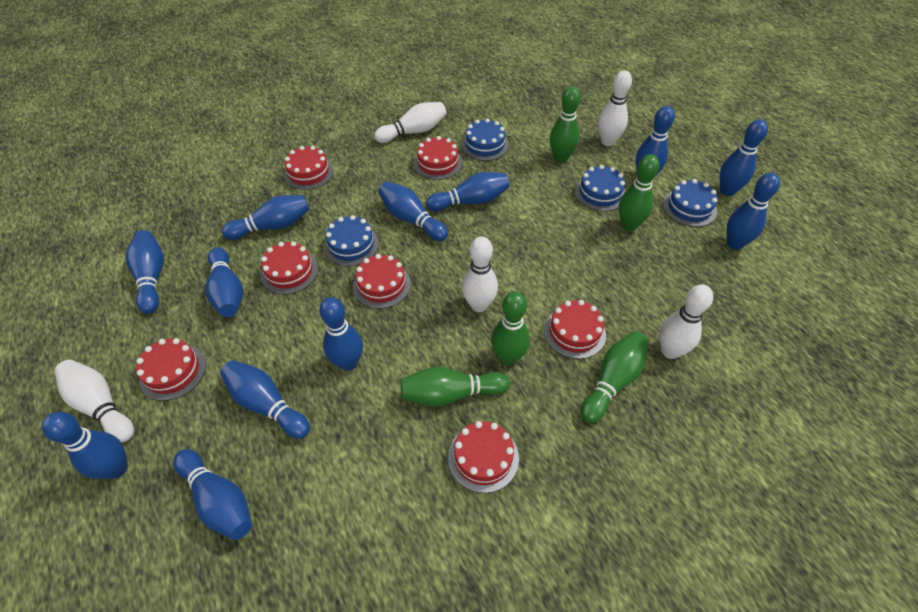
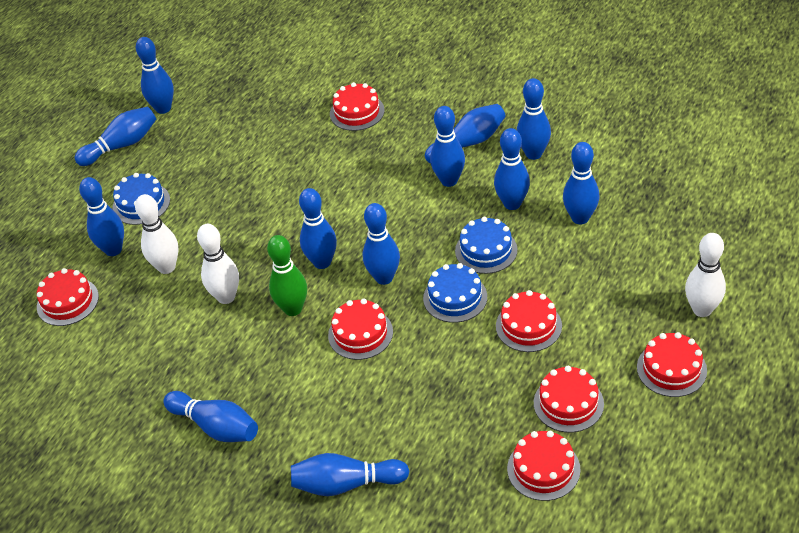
blue cake: [324,215,379,266] [461,118,509,161] [575,165,626,211] [663,179,718,227] = 4 -> [112,173,170,225] [423,263,487,323] [455,217,518,274] = 3
green bowling pin: [401,367,510,407] [491,291,530,365] [550,86,581,162] [581,331,648,423] [619,154,660,231] = 5 -> [267,235,307,316] = 1
white bowling pin: [54,360,134,442] [374,102,447,143] [462,236,498,312] [598,70,632,146] [659,284,713,359] = 5 -> [135,194,179,274] [197,224,239,304] [685,233,726,317] = 3

